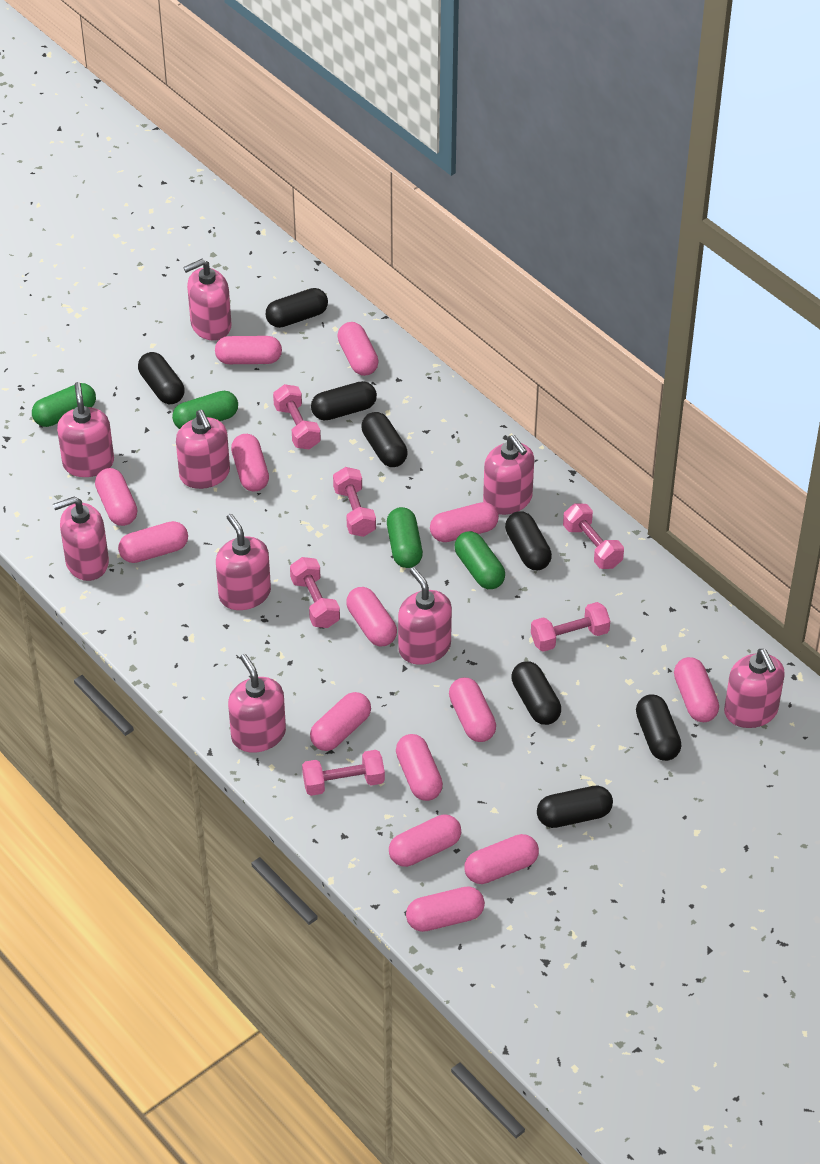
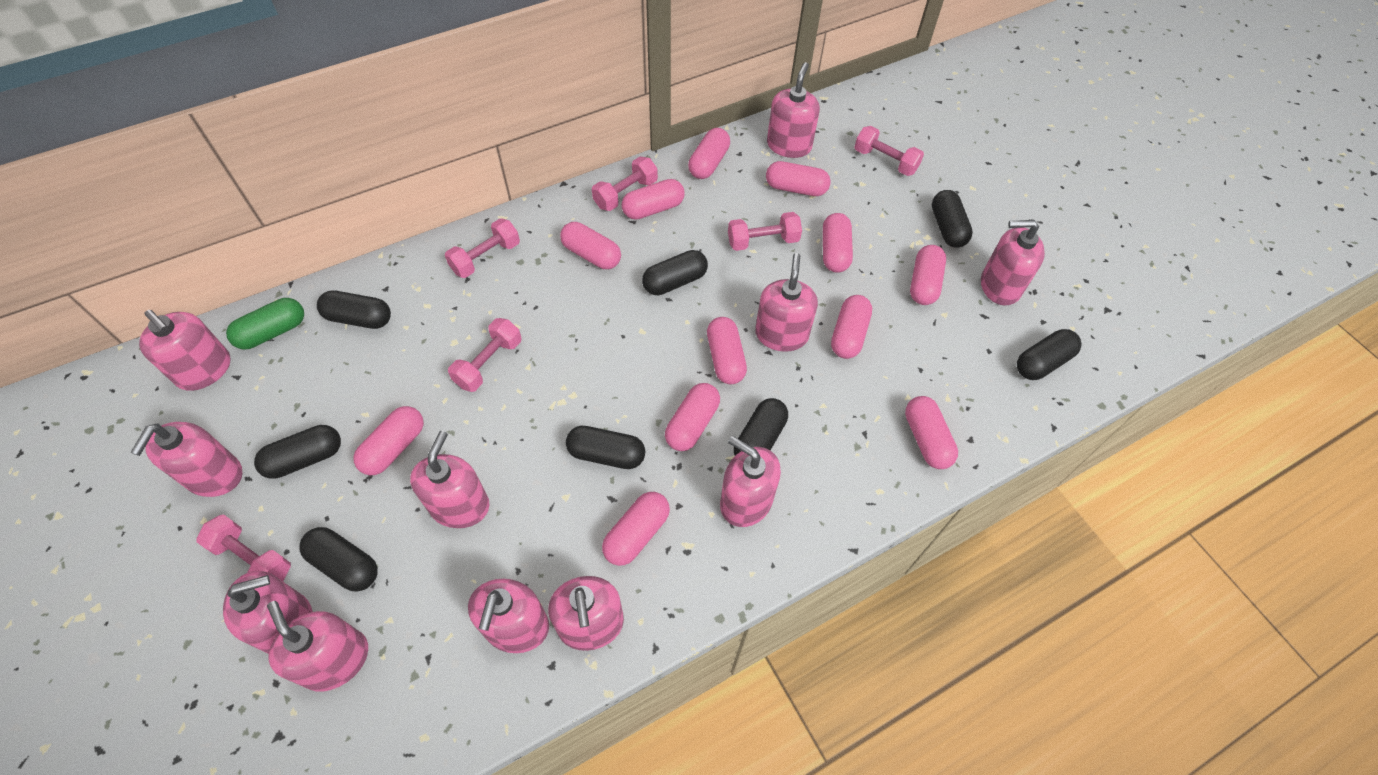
green capsule: [32,383,96,427] [172,391,238,429] [387,507,423,568] [455,531,505,589] = 4 -> [226,298,304,349] = 1
pink capsule: [95,468,137,526] [118,521,188,563] [215,336,282,364] [231,434,269,491] [310,692,371,751] [337,322,379,376] [346,587,397,646] [389,814,461,867] [396,734,443,801] [406,886,485,932] [430,502,499,542] [449,677,496,742] [464,834,539,884] [674,657,719,722] = 14 -> [354,406,424,475] [560,222,621,269] [602,492,670,566] [622,179,685,220] [665,383,720,451] [688,128,730,179] [707,317,747,384] [766,161,831,196] [823,213,853,273] [831,295,872,359] [905,396,958,469] [910,245,946,305] = 12
pink soap dispenser: [53,497,109,581] [57,382,114,477] [176,410,230,489] [183,259,231,340] [216,514,271,610] [228,654,286,753] [398,567,452,665] [483,435,534,515] [724,649,785,728] = 9 -> [130,422,243,497] [139,310,231,391] [223,571,313,654] [267,601,368,692] [410,431,489,528] [468,579,549,653] [548,576,624,651] [720,436,781,527] [755,253,818,352] [767,62,820,158] [981,220,1045,305] = 11

